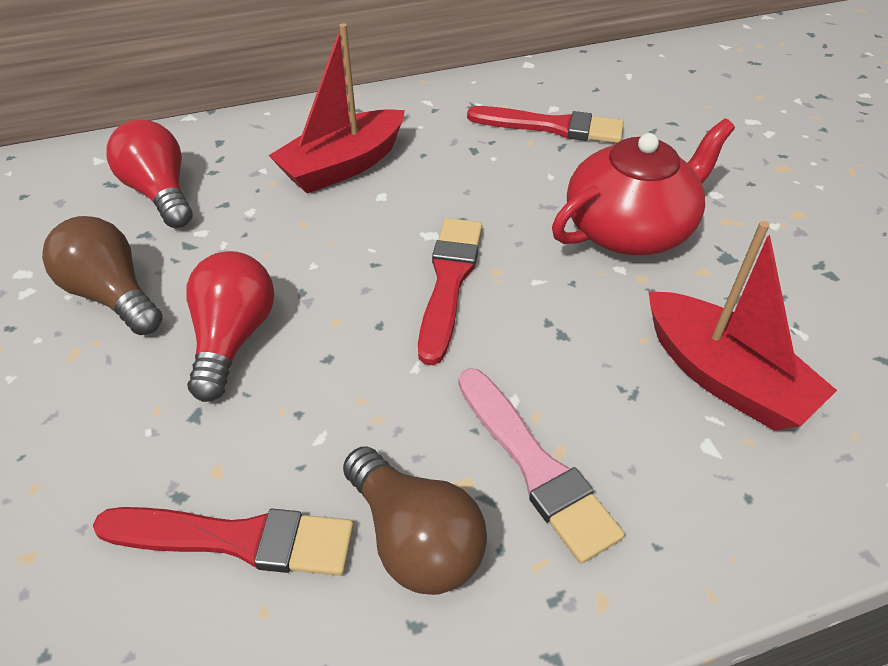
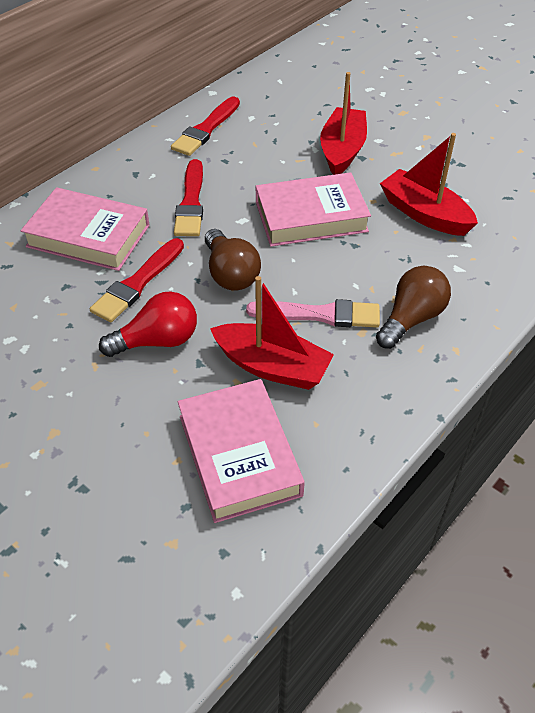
pink book: none = 0 -> [21,187,150,271] [178,379,305,523] [256,172,371,247] = 3
red boat: [268,23,405,194] [648,221,837,430] = 2 -> [210,276,334,390] [320,72,367,175] [380,133,478,236] = 3
red light bulb: [106,119,192,228] [186,251,275,402] = 2 -> [99,291,197,357] = 1
red teapot: [552,119,735,255] = 1 -> none = 0

